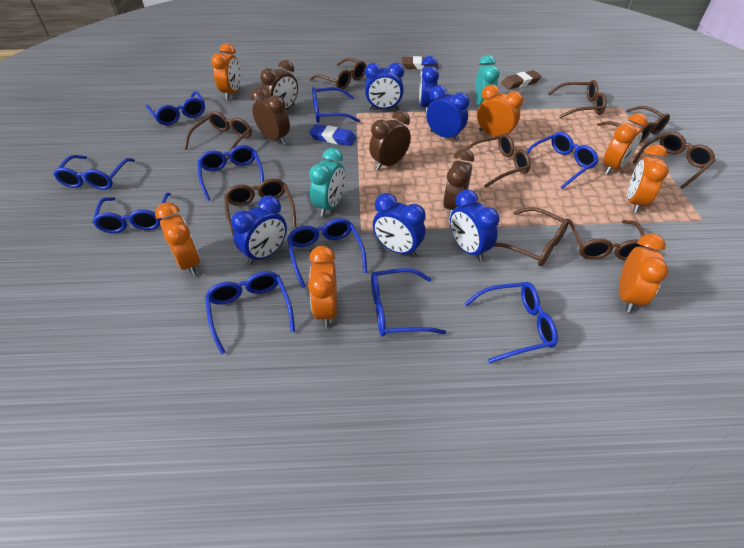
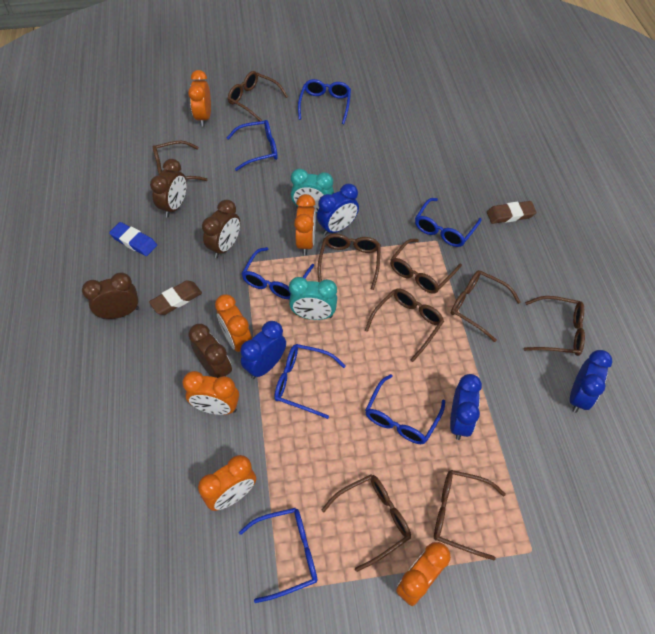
blue clock: [231,195,287,265] [365,62,404,109] [373,193,426,257] [419,56,439,114] [426,85,469,142] [450,189,500,261] = 6 -> [240,321,286,379] [317,184,359,236] [450,374,482,440] [570,350,613,413] = 4
blue glasses: [53,155,135,190] [93,192,171,233] [146,91,205,125] [198,145,264,201] [205,271,295,354] [287,218,367,288] [312,87,360,123] [371,268,446,337] [464,282,558,363] [526,132,599,189] = 10 -> [227,120,278,171] [239,508,318,603] [242,247,314,299] [274,344,346,419] [298,79,351,124] [365,374,445,444] [415,198,482,247] = 7
orange clock: [155,202,200,276] [211,43,241,100] [308,246,337,327] [477,84,523,136] [603,113,648,174] [619,233,668,313] [628,144,669,213] = 7 -> [182,371,239,415] [188,70,211,127] [198,455,256,511] [215,294,252,352] [294,194,316,255] [396,542,451,606] = 6

